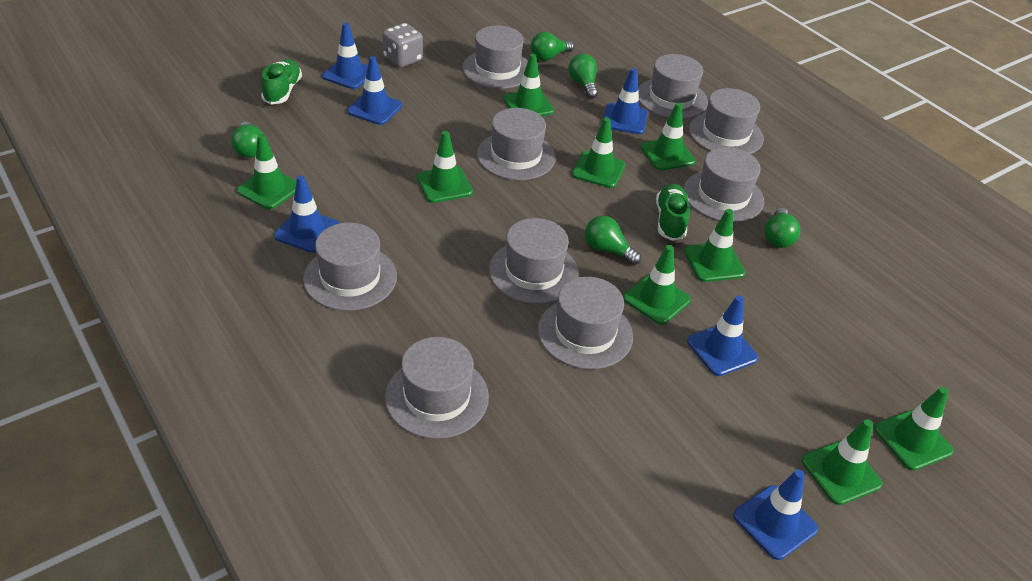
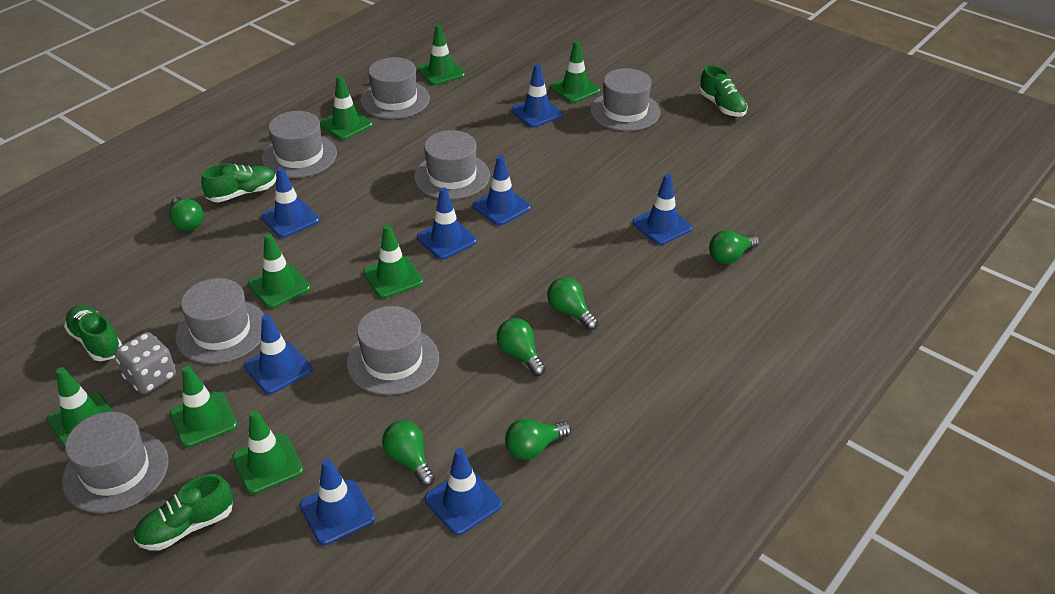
blue traffic cone: [274,175,339,253] [322,23,368,89] [347,56,402,125] [602,68,648,134] [687,296,758,376] [733,469,818,560] = 6 -> [244,314,312,394] [261,167,319,238] [300,458,375,545] [417,187,477,259] [425,448,502,535] [472,156,531,226] [511,64,563,128] [632,174,692,245] = 8
green light bulb: [231,122,263,158] [531,32,574,61] [568,54,598,99] [585,216,641,265] [764,208,800,248] = 5 -> [169,197,203,231] [382,420,435,486] [497,318,546,376] [505,419,571,460] [547,277,598,330] [709,230,759,264] = 6
green shoe: [261,59,302,105] [656,184,690,241] = 2 -> [64,305,122,361] [134,474,233,551] [201,163,277,202] [699,65,748,117] = 4
green traffic cone: [237,134,296,209] [417,131,473,203] [503,54,554,116] [572,117,625,188] [623,245,691,324] [641,103,696,170] [684,209,745,282] [801,419,882,505] [874,387,954,471] = 9 -> [47,367,114,448] [169,366,237,448] [232,410,303,494] [248,234,311,308] [320,75,373,140] [363,225,423,298] [417,25,465,85] [550,41,601,103] = 8
grey hat: [303,223,397,311] [385,337,489,439] [462,25,528,89] [477,108,555,180] [489,218,579,304] [538,277,633,369] [638,54,708,119] [683,147,764,222] [689,88,764,154] = 9 -> [62,412,169,513] [175,278,264,364] [262,111,337,178] [347,306,439,395] [360,57,430,119] [414,130,490,200] [590,68,660,131] = 7

